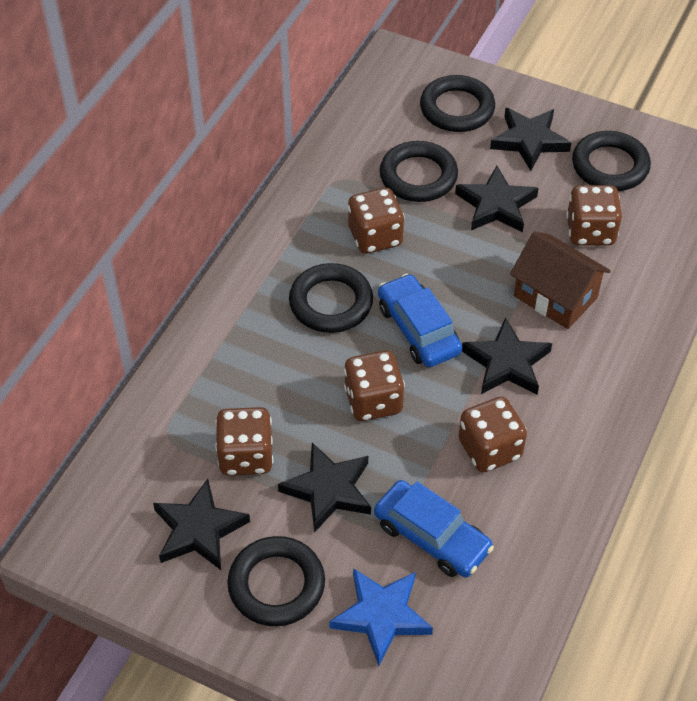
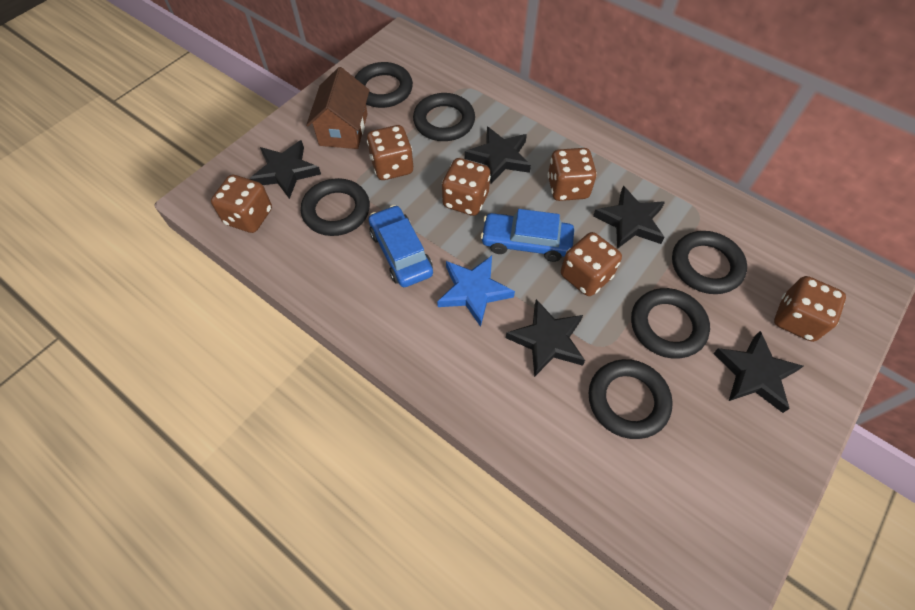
black ring: [227,536,325,626] [289,263,373,333] [380,141,458,202] [420,75,495,132] [572,131,651,191] = 5 -> [301,178,370,236] [355,62,413,108] [413,93,475,141] [589,359,673,439] [631,288,710,359] [672,231,747,294] = 6
brown dice: [215,407,274,476] [344,350,405,421] [348,188,404,254] [459,397,527,472] [566,185,622,246] = 5 -> [211,175,272,233] [367,125,413,180] [442,158,491,216] [548,148,597,201] [561,232,622,296] [774,276,846,342] = 6

